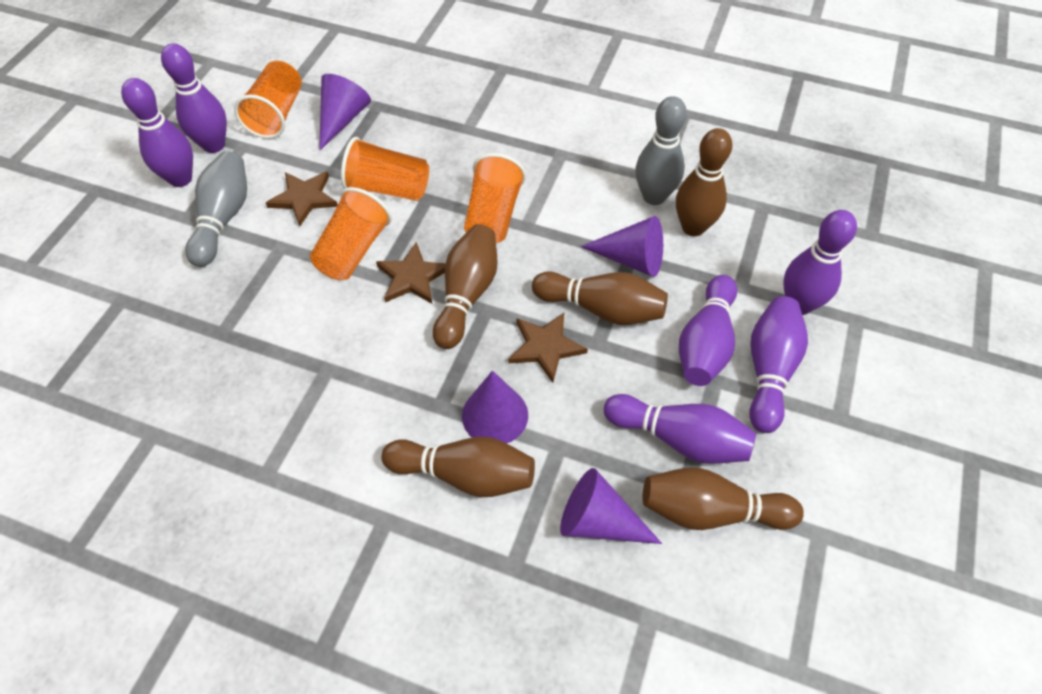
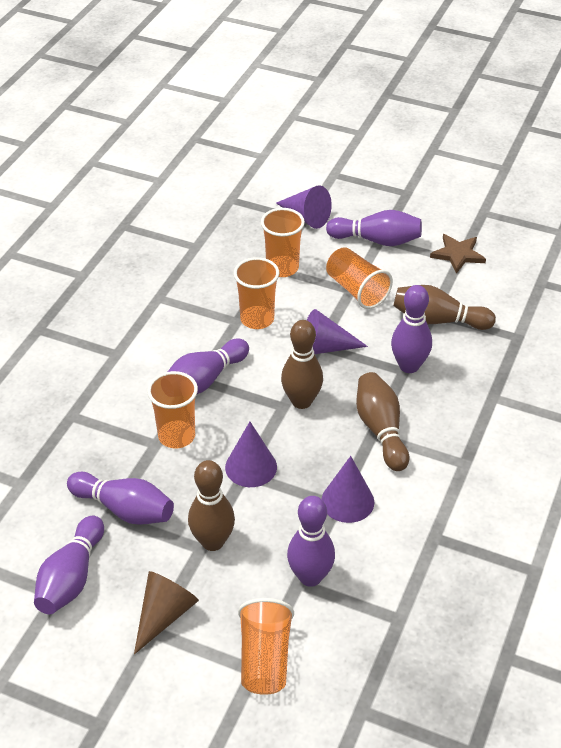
brown bowling pin: [382,437,535,497] [433,224,498,349] [532,272,668,325] [643,467,804,530] [676,128,732,236] = 5 -> [188,460,235,551] [281,320,323,409] [356,372,409,471] [393,285,496,330] = 4
brown cone: none = 0 -> [134,571,199,654] = 1
brown star: [266,171,338,226] [376,242,446,304] [508,313,588,383] = 3 -> [430,234,486,274] = 1
grey bowling pin: [185,151,247,267] [636,96,687,205] = 2 -> none = 0
orange cup: [234,61,302,139] [310,187,392,280] [341,137,429,201] [464,153,526,243] = 4 -> [147,371,198,448] [234,257,279,329] [238,598,294,695] [261,208,305,277] [326,247,393,309] = 5

